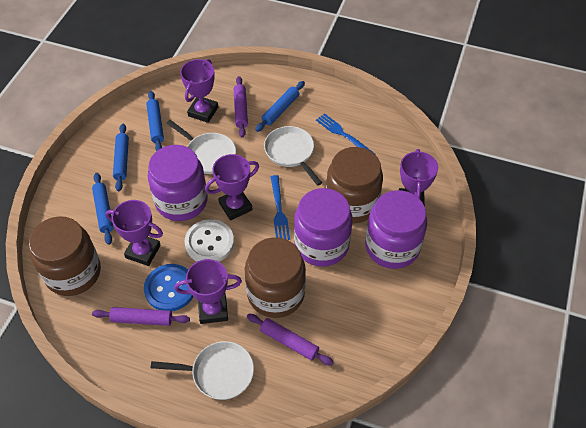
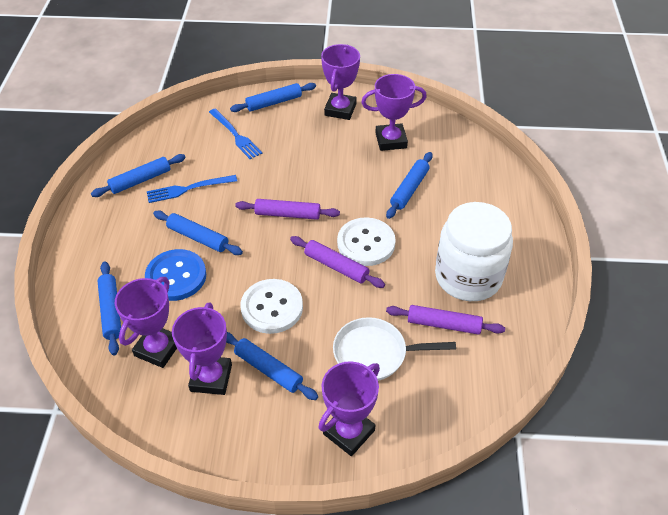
blue rolling pin: [92,173,113,245] [113,124,129,191] [146,91,164,151] [255,81,305,132] = 4 -> [91,154,186,197] [97,261,121,355] [153,211,243,255] [226,332,318,400] [230,83,316,112] [386,152,433,219] = 6
brown jar: [29,216,101,296] [245,237,306,318] [326,147,383,223] = 3 -> none = 0
purple jar: [148,145,208,221] [294,188,353,267] [365,190,427,269] = 3 -> none = 0
white button: [185,219,234,262] = 1 -> [241,279,303,334] [337,218,396,266] = 2
white jar: none = 0 -> [435,202,513,301] = 1
white pan: [151,341,254,400] [167,120,236,174] [264,126,322,186] = 3 -> [333,317,456,381] = 1

